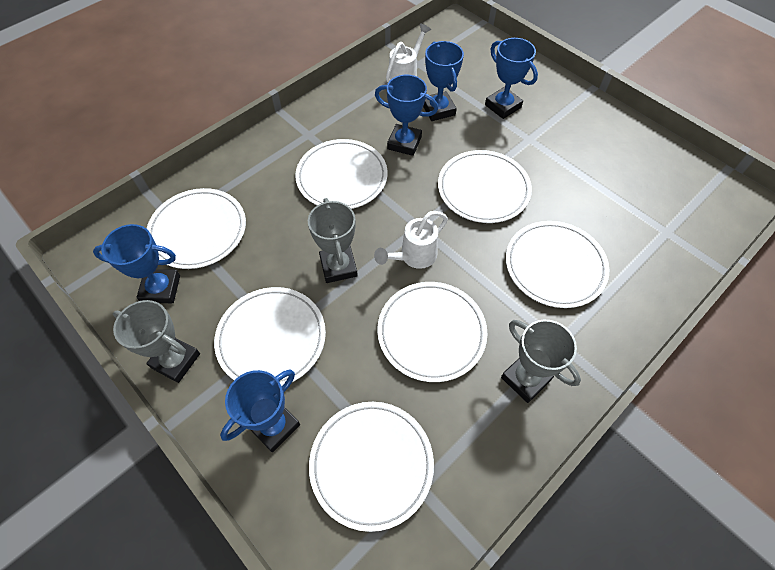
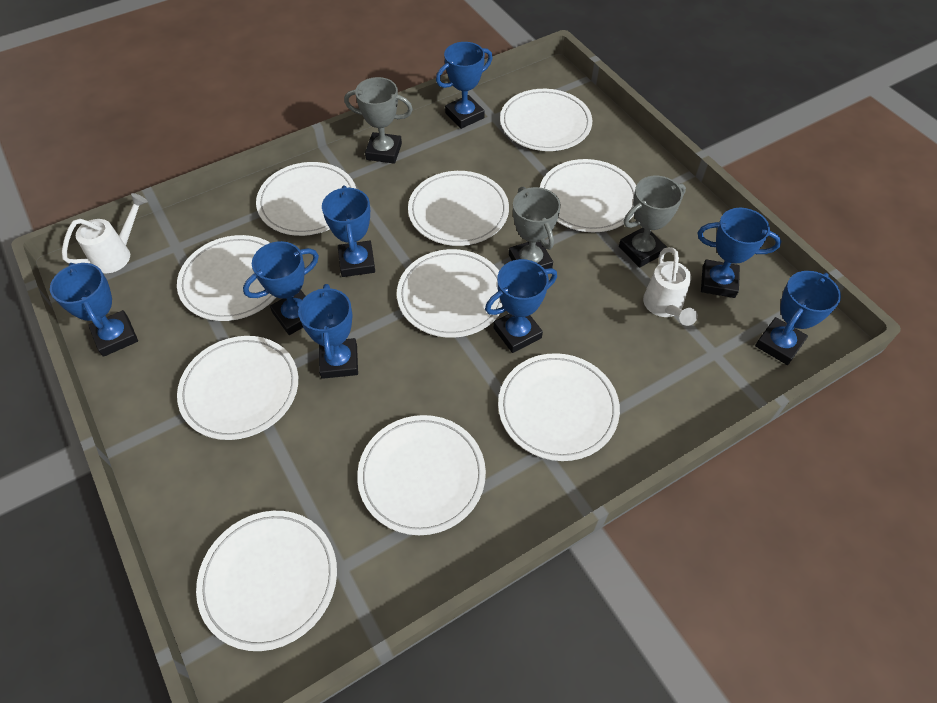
blue trophy: [93,224,180,303] [220,369,300,452] [375,75,438,156] [423,41,464,121] [485,38,538,119] = 5 -> [50,263,138,357] [243,241,319,335] [298,284,358,379] [322,185,375,277] [436,42,493,129] [485,259,557,353] [698,208,781,298] [755,271,841,365] = 8
white plate: [147,188,246,269] [214,287,326,386] [295,139,388,209] [309,402,434,532] [377,282,487,382] [438,150,532,223] [506,221,609,308] = 7 -> [177,235,276,321] [177,336,298,440] [196,511,337,651] [256,162,356,236] [357,415,486,535] [397,249,503,338] [408,171,509,246] [498,353,620,461] [500,89,592,151] [540,159,636,232] = 10

